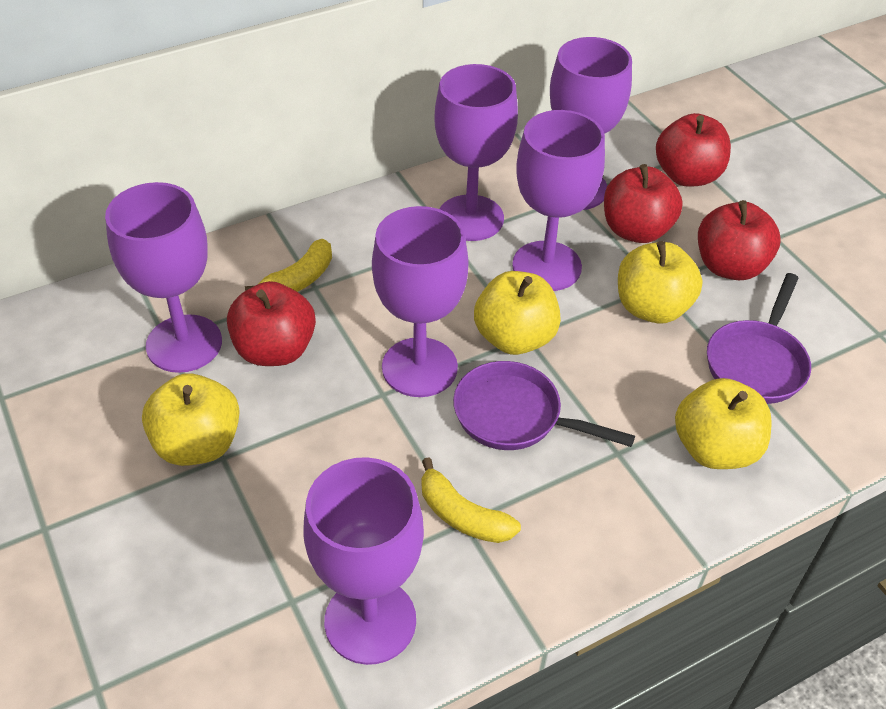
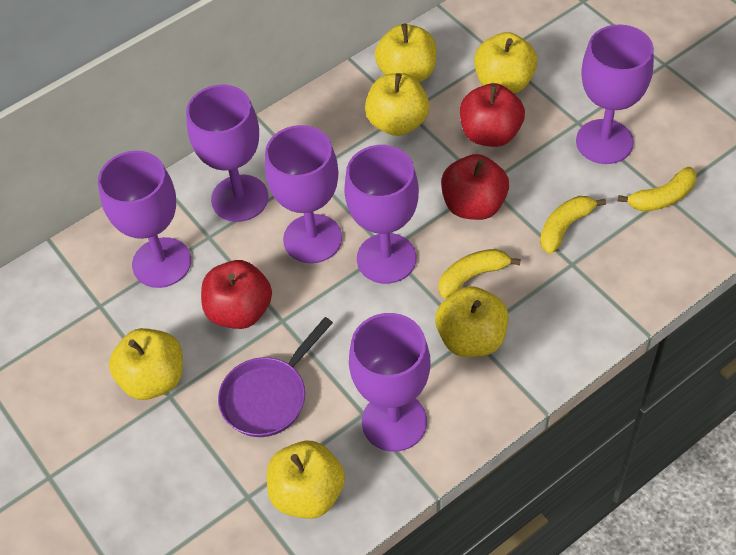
purple pan: [453,361,635,450] [707,273,811,404] = 2 -> [218,317,333,437] = 1
red apple: [227,281,316,366] [604,164,683,243] [656,113,731,187] [698,200,780,280] = 4 -> [201,260,272,329] [441,154,509,220] [460,83,525,147] = 3
yellow apple: [142,373,240,466] [474,271,561,355] [618,241,703,323] [675,378,772,469] = 4 -> [109,328,183,400] [267,441,345,519] [365,73,429,136] [375,23,437,82] [435,286,509,357] [474,32,538,93] = 6
yellow banana: [245,239,332,292] [421,458,521,543] = 2 -> [438,249,521,298] [540,196,606,254] [618,167,696,212] = 3

